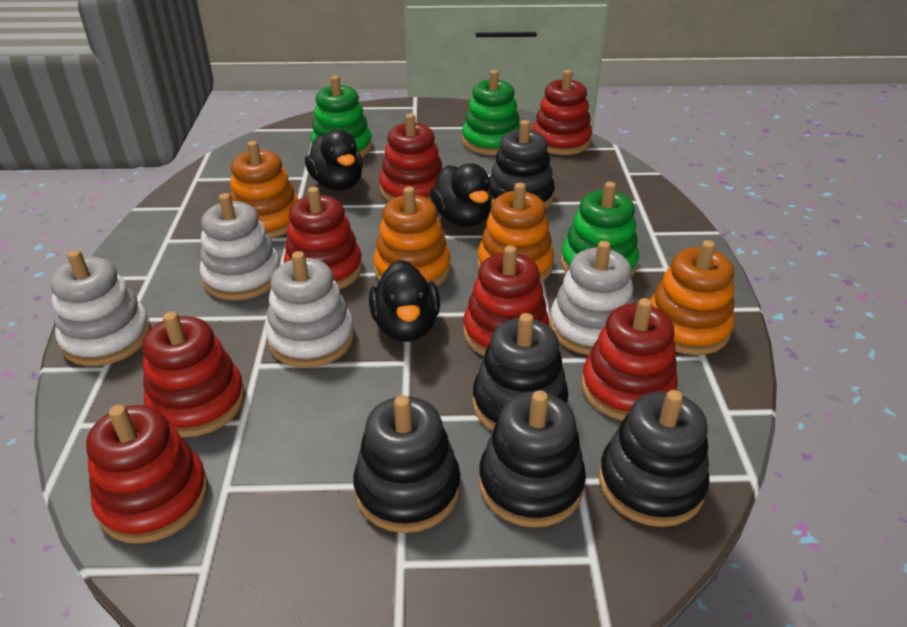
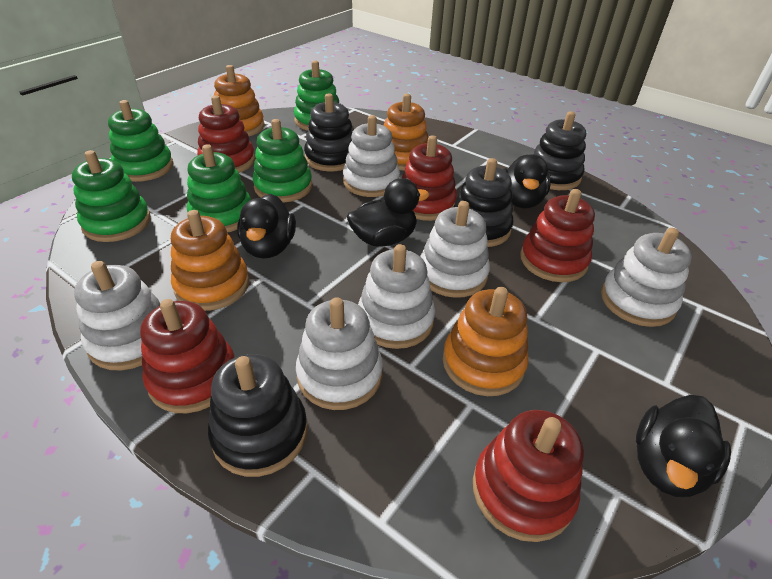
black duck: [305,130,363,190] [369,260,440,342] [430,163,492,227] = 3 -> [237,194,296,259] [347,178,430,247] [503,154,551,208] [636,395,731,497] = 4
black stacking toy: [353,395,460,533] [472,313,569,431] [479,390,586,528] [489,120,555,209] [599,390,710,527] = 5 -> [208,354,308,477] [304,94,353,171] [453,158,513,247] [533,111,586,190] = 4
green stacking toy: [311,76,372,157] [462,70,520,155] [561,182,639,278] = 3 -> [72,150,151,242] [108,100,173,182] [187,144,251,233] [253,119,312,202] [294,60,339,131] = 5
red stacking toy: [86,405,208,544] [142,311,245,437] [284,187,363,289] [379,114,442,201] [463,245,549,356] [532,70,592,155] [581,298,678,421] = 7 -> [140,299,235,413] [197,95,255,173] [402,135,457,221] [473,410,584,542] [520,189,595,282] = 5
white stacking toy: [50,250,151,366] [200,193,281,300] [266,251,354,368] [549,241,635,355] = 4 -> [74,261,160,370] [296,297,383,410] [343,115,400,197] [358,244,435,349] [420,201,490,298] [601,228,692,327] = 6

